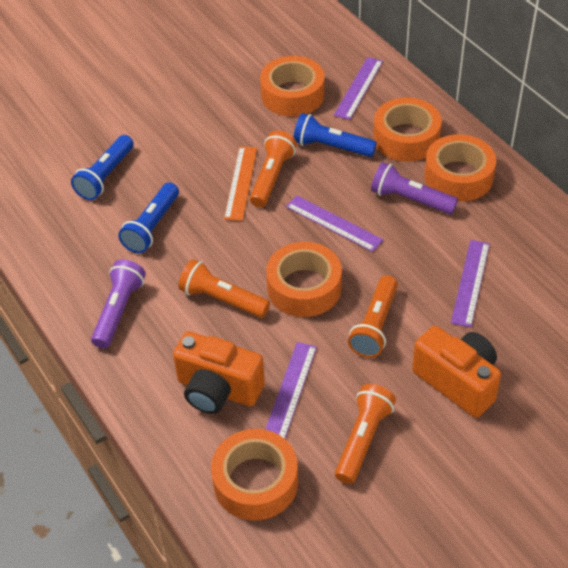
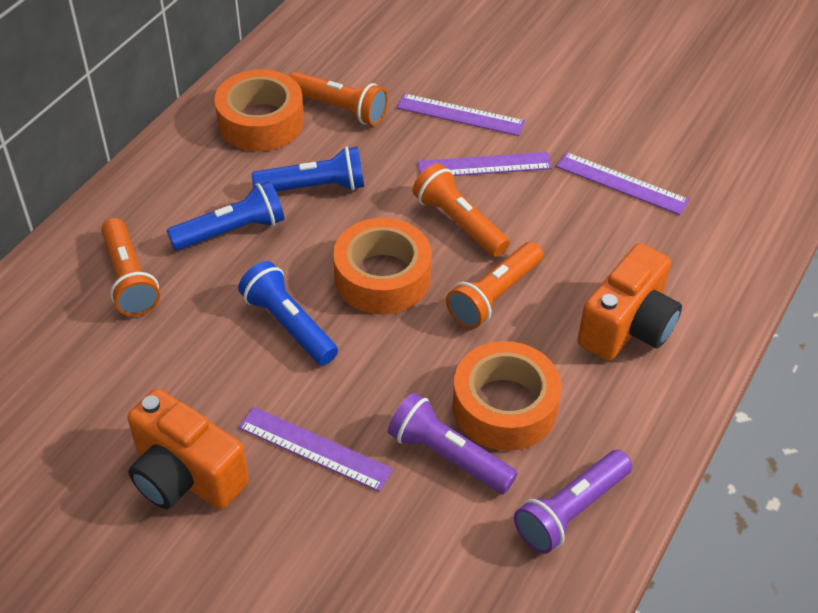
orange ruler: [224,146,257,221] = 1 -> none = 0
orange tape: [211,429,298,521] [260,56,325,116] [266,242,342,317] [373,97,442,162] [424,134,496,202] = 5 -> [214,69,304,151] [333,218,432,314] [452,341,561,451] = 3

